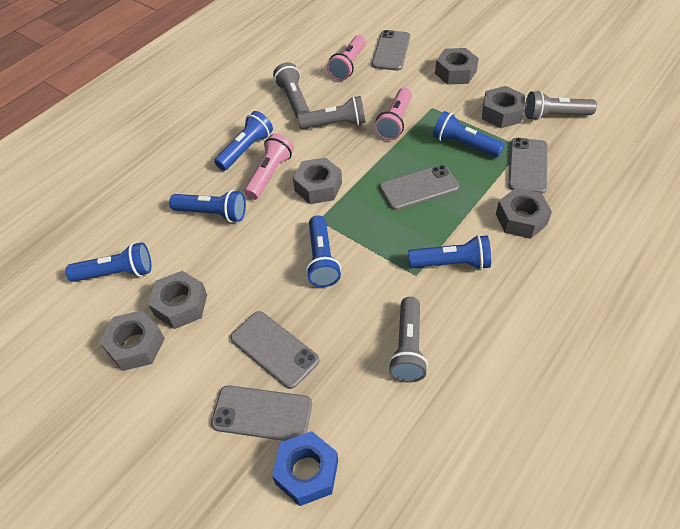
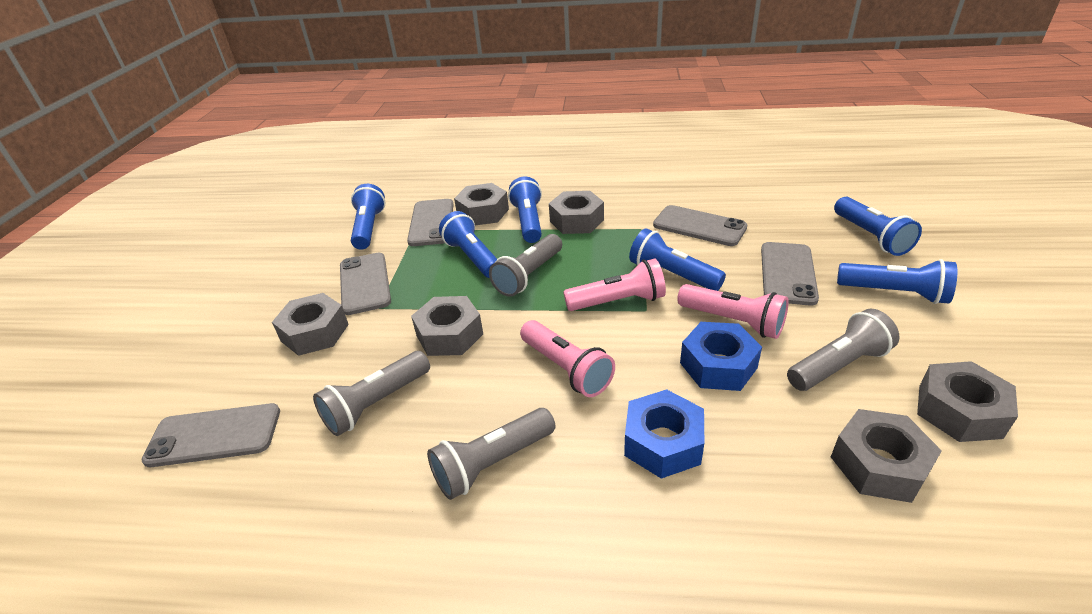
blue nut: [272,431,338,506] = 1 -> [624,389,704,479] [680,322,762,391] = 2

